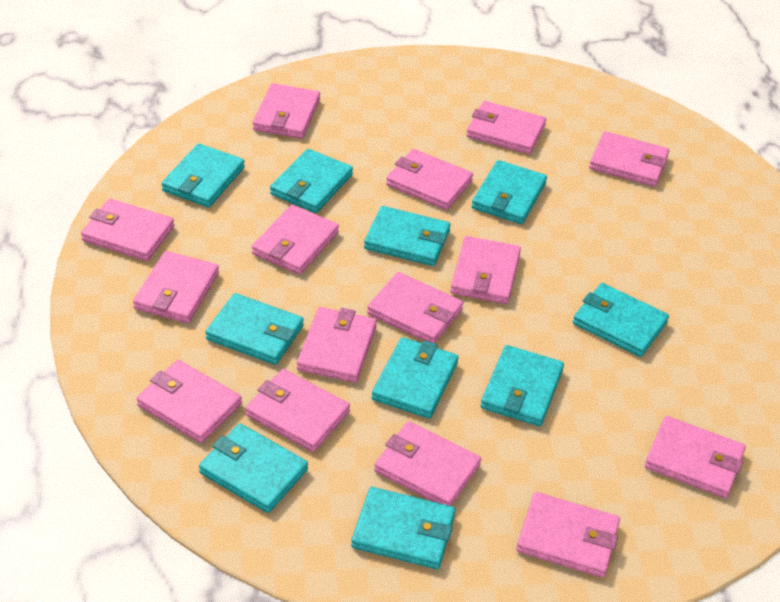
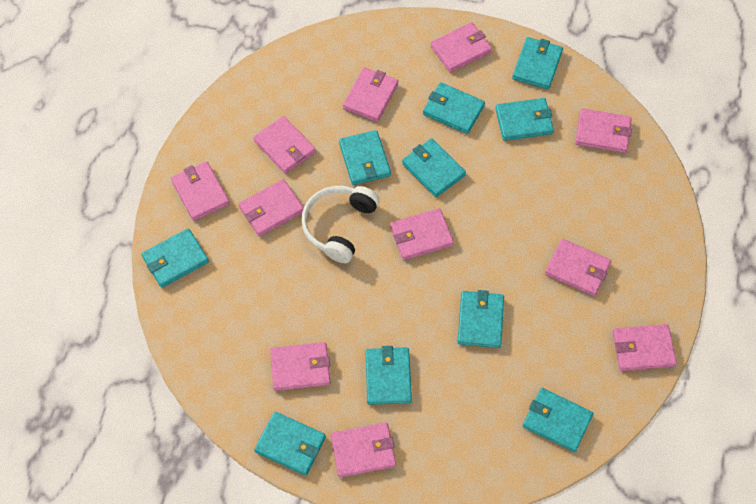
pink wallet: [81,199,174,261] [133,251,219,323] [137,360,242,443] [245,369,350,452] [252,205,339,275] [253,83,320,139] [297,307,377,383] [367,272,463,343] [374,421,481,506] [386,149,473,210] [450,236,521,304] [467,101,546,154] [516,492,620,578] [589,131,669,187] [645,416,746,498] = 15 -> [171,161,230,221] [239,179,304,237] [253,116,316,174] [270,342,331,391] [331,422,396,478] [343,67,398,122] [390,208,454,260] [430,22,492,73] [545,239,611,296] [575,108,632,153] [612,324,677,371] = 11
white headphones: none = 0 -> [301,186,380,263] = 1

